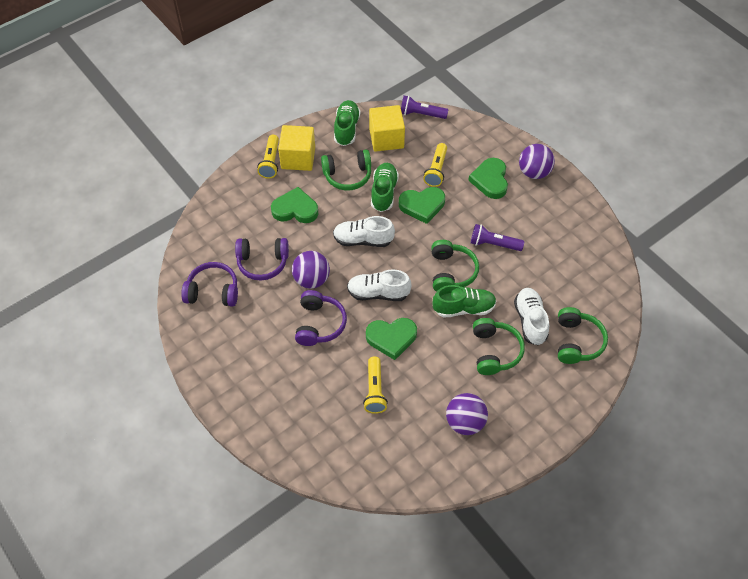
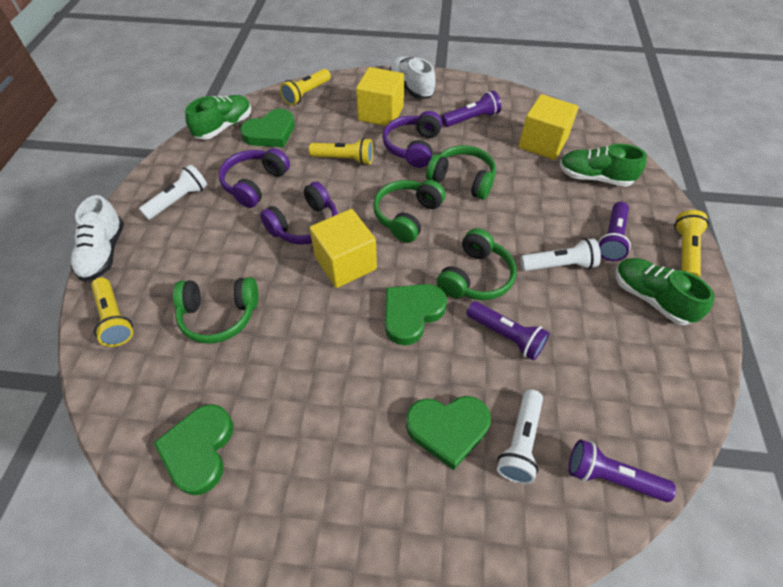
purple ball: [292,251,330,289] [446,393,488,435] [519,144,555,179] = 3 -> none = 0
purple flashlight: [401,96,448,119] [471,224,524,251] = 2 -> [442,90,501,127] [466,301,549,361] [569,439,676,502] [598,202,631,261] = 4
white flashlight: none = 0 -> [139,164,207,220] [497,390,543,484] [520,238,601,271] = 3
white shoe: [333,216,395,247] [347,270,412,301] [514,288,549,345] = 3 -> [70,195,124,282] [389,57,435,99] = 2
yellow cube: [278,125,315,171] [369,105,405,152] = 2 -> [309,209,377,288] [356,67,404,126] [519,94,578,160] = 3
yellow flashlight: [257,135,279,179] [363,357,388,414] [423,143,447,187] = 3 -> [91,278,133,347] [280,69,331,105] [309,138,373,165] [674,210,709,277] = 4

